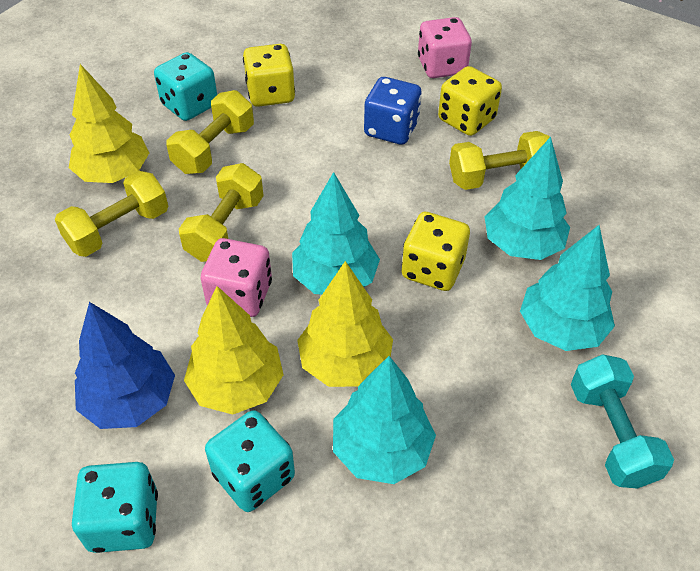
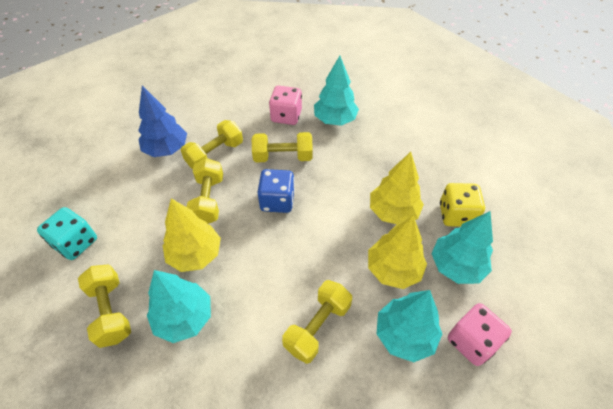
turquoise dice: [72,462,158,553] [154,52,217,121] [205,410,295,512] = 3 -> [37,207,97,260] = 1
turquoise dumbbell: [571,354,674,489] = 1 -> none = 0
yellow dice: [243,44,295,107] [402,212,470,291] [438,66,502,136] = 3 -> [440,183,485,227] = 1
yellow dumbbell: [55,171,168,257] [166,90,254,174] [179,163,264,262] [449,131,550,190] = 4 -> [78,265,131,348] [181,120,243,169] [187,158,223,224] [252,132,313,162] [282,280,352,364] = 5

